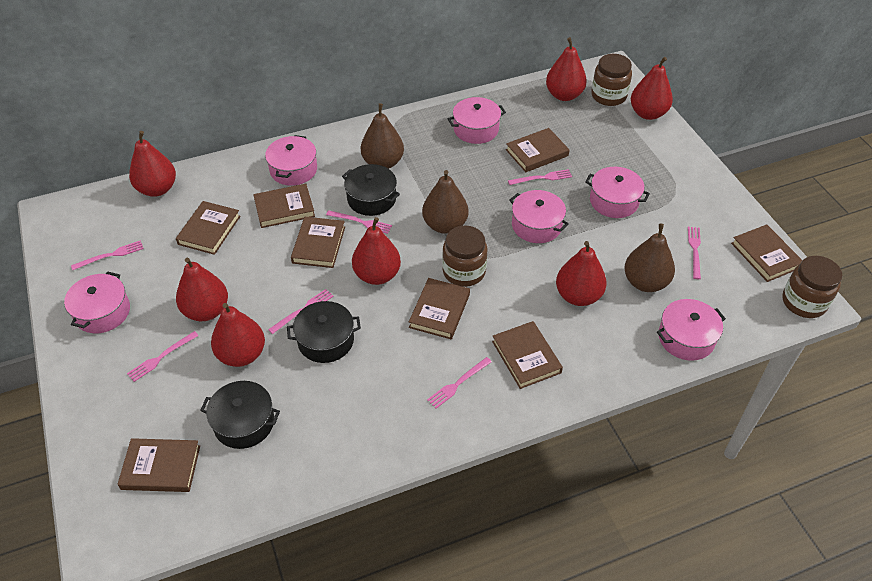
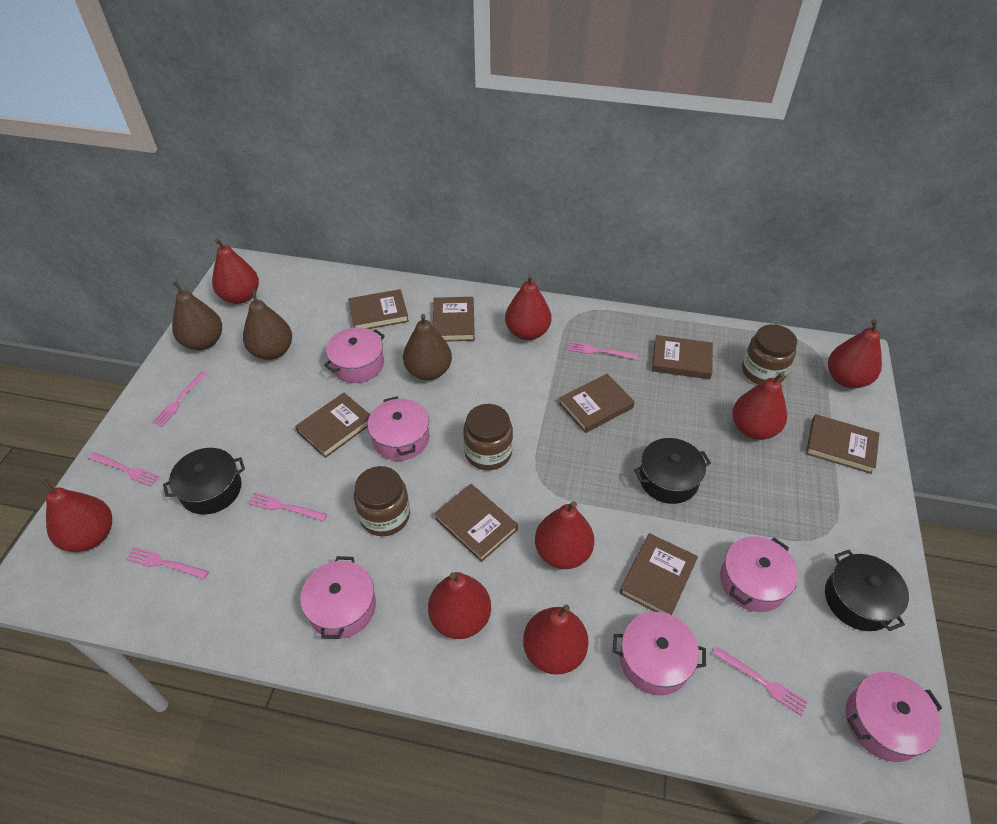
pink fork: [71,240,144,270] [127,331,199,382] [268,289,334,334] [326,211,392,234] [427,357,492,409] [508,169,572,185] [688,227,701,279] = 7 -> [89,453,160,487] [126,547,209,579] [152,371,207,427] [248,492,327,521] [568,342,638,360] [713,647,808,716] = 6
red pear: [129,131,176,197] [176,258,228,321] [211,303,265,367] [352,217,401,285] [546,37,587,101] [556,241,607,306] [631,57,673,120] = 7 -> [41,479,112,552] [212,238,259,304] [428,572,491,639] [505,274,552,340] [523,604,589,675] [535,501,594,569] [732,372,787,440] [828,319,882,388] = 8

